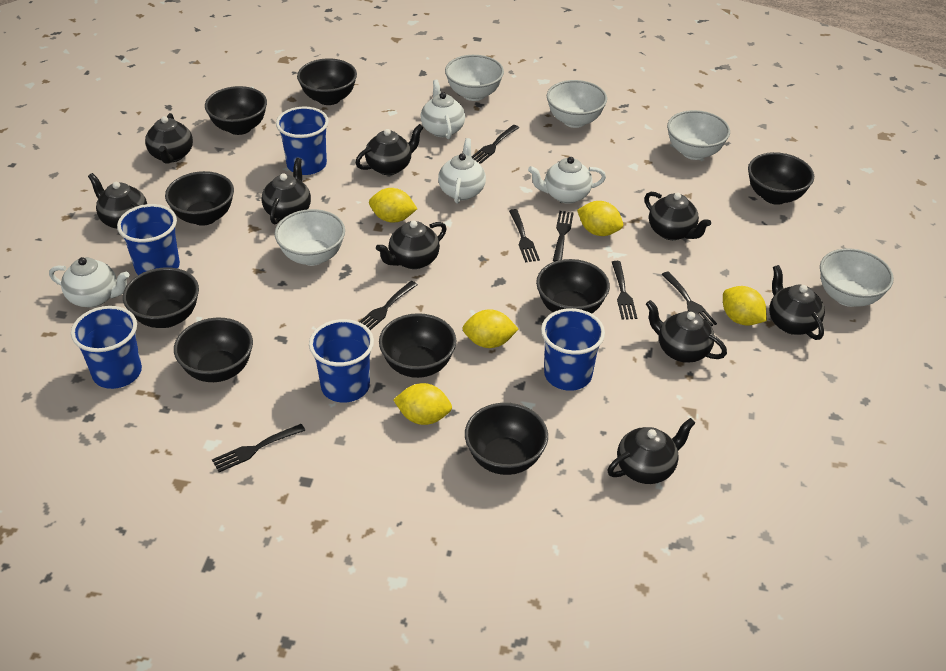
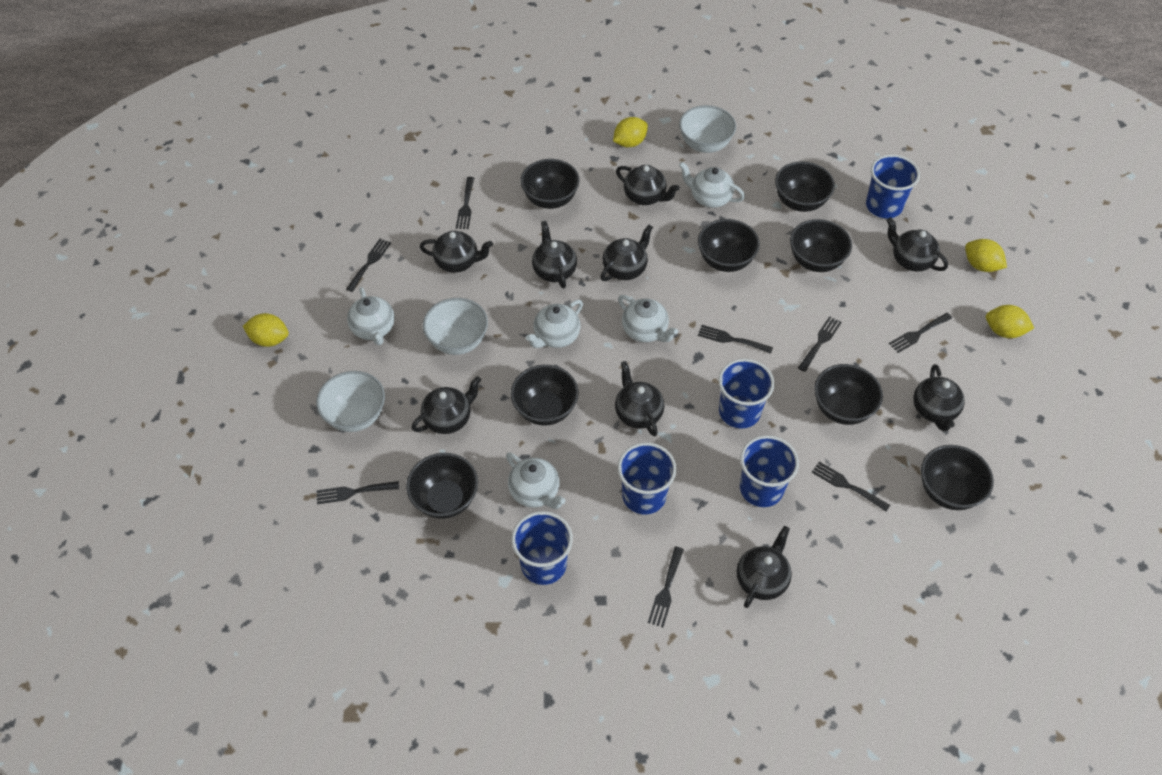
black bowl: [123,267,199,328] [165,171,234,226] [174,318,253,382] [205,86,267,135] [297,58,357,105] [379,313,457,378] [465,403,548,475] [536,259,610,314] [748,152,814,205] = 9 -> [406,453,478,519] [511,365,579,426] [520,159,580,209] [698,219,760,272] [775,161,835,212] [790,219,852,272] [814,364,883,425] [921,445,994,510] = 8
black fork: [212,424,305,472] [359,281,418,330] [471,125,519,164] [509,209,540,262] [553,211,574,262] [612,261,637,320] [661,271,717,326] = 7 -> [316,481,399,504] [346,239,391,292] [456,177,474,229] [648,546,684,627] [698,325,773,354] [798,316,842,372] [812,462,890,512] [889,313,952,353] = 8
white bowl: [275,209,345,266] [445,55,504,101] [547,80,607,128] [667,110,730,160] [820,248,894,307] = 5 -> [316,371,385,432] [423,298,488,355] [679,105,736,153] = 3
white teapot: [49,257,129,308] [421,80,465,139] [438,138,486,204] [528,157,606,204] = 4 -> [347,287,395,345] [506,453,566,509] [526,300,583,348] [618,295,678,342] [679,162,745,208] = 5
yellow lemon: [369,188,417,223] [393,383,452,425] [462,309,518,348] [577,201,623,236] [723,286,767,326] = 5 -> [243,313,289,347] [613,117,648,147] [965,239,1007,272] [986,305,1034,338] = 4

